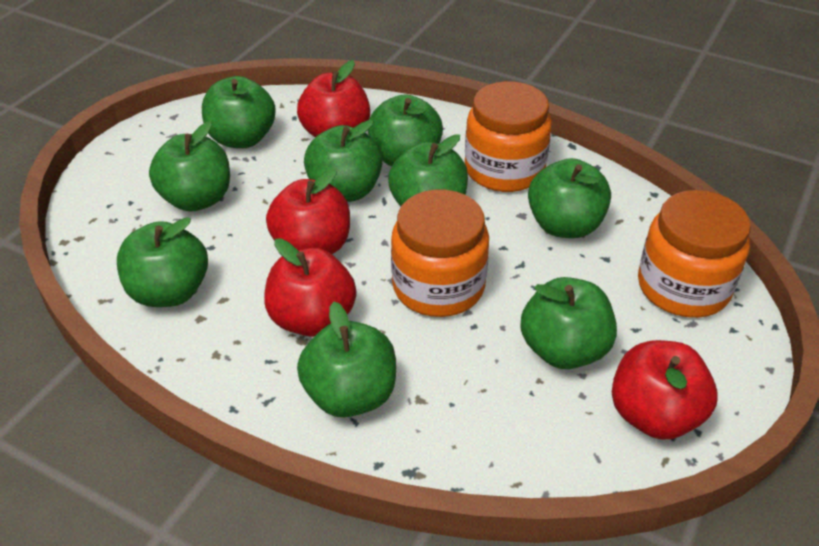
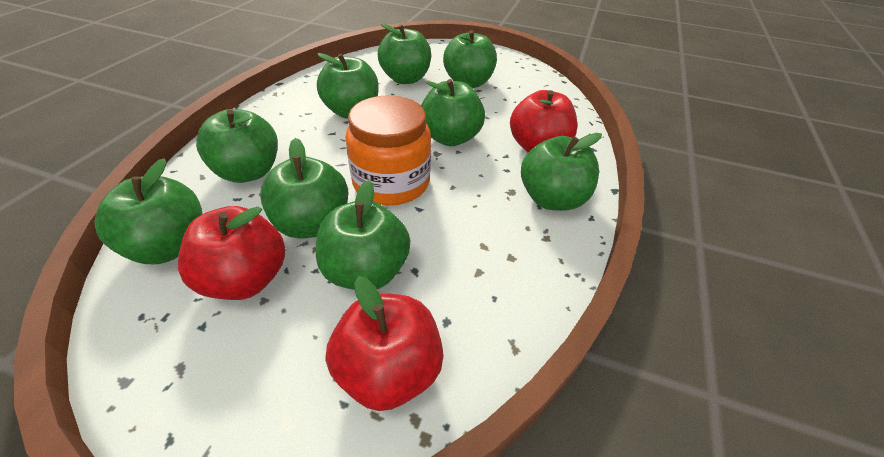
orange jar: [391,190,489,317] [465,81,552,192] [638,190,751,318] = 3 -> [345,95,431,205] = 1
red apple: [264,238,356,337] [266,169,350,254] [297,60,370,137] [612,340,717,440] = 4 -> [178,206,286,300] [326,276,444,411] [510,90,578,153] = 3

